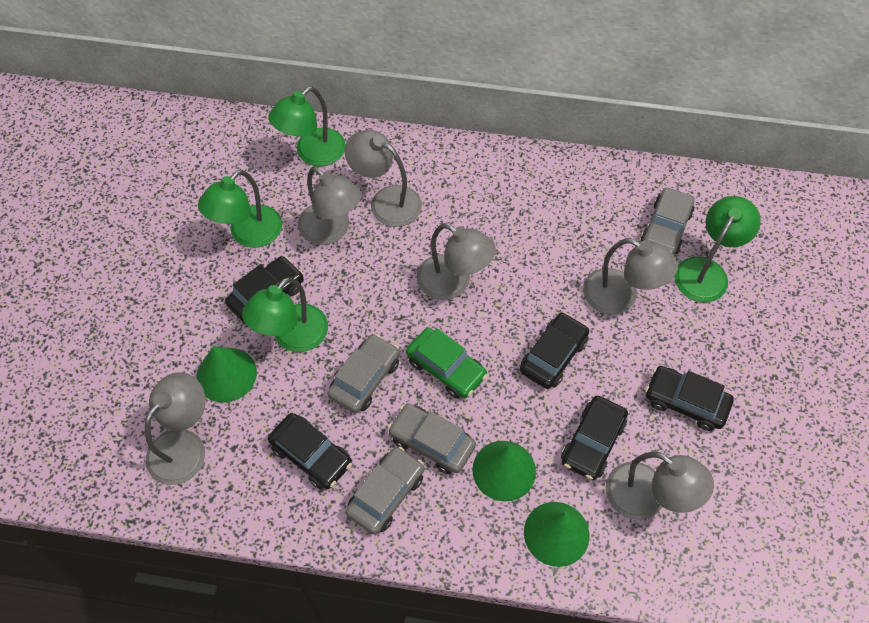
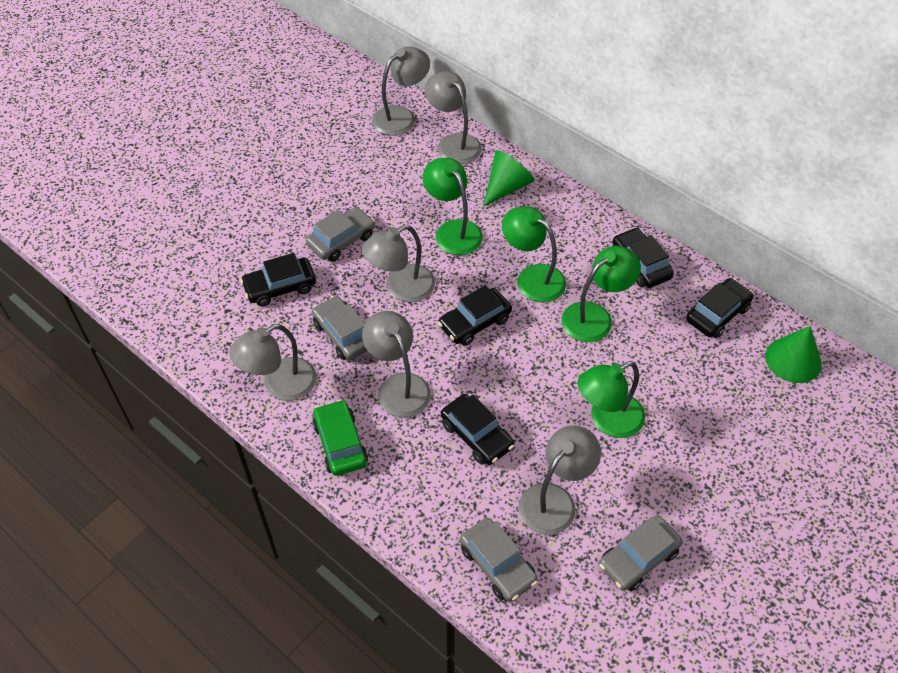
green cone: [196,346,257,403] [472,441,536,502] [524,502,589,567] = 3 -> [484,150,535,206] [765,326,822,383] = 2

